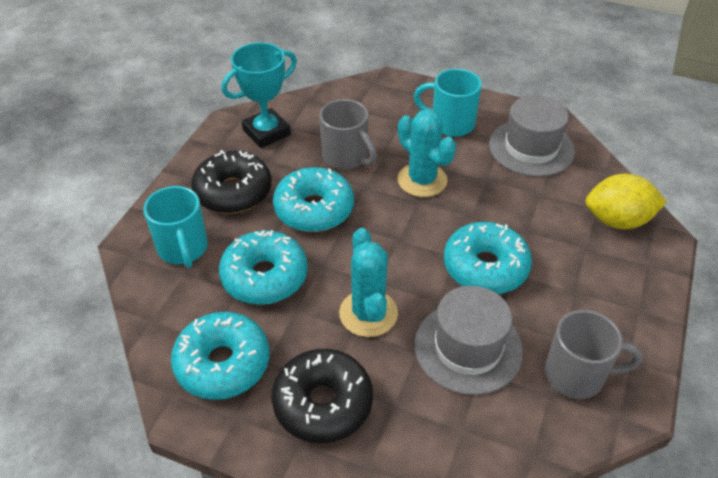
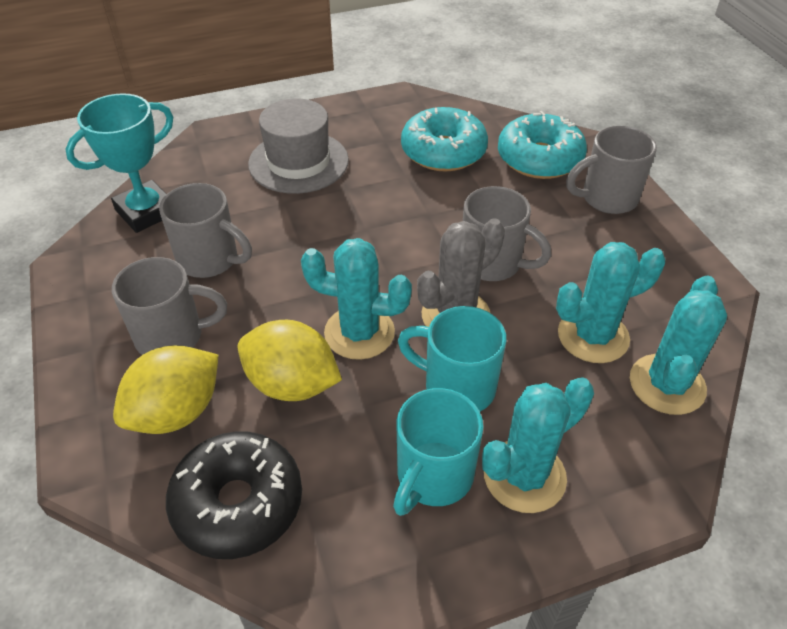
black donut: [191,150,272,214] [271,349,373,443] = 2 -> [166,431,302,559] = 1
grey cactus: none = 0 -> [417,218,505,327] = 1
grey hat: [414,286,523,395] [489,95,575,177] = 2 -> [248,98,349,194] = 1
grey mug: [319,99,377,170] [545,310,643,399] = 2 -> [112,257,227,355] [159,183,252,278] [463,186,552,281] [566,126,657,214] = 4
turquoise cactus: [339,228,398,337] [397,109,456,197] = 2 -> [301,238,412,360] [482,377,594,513] [556,242,665,363] [630,276,727,415] = 4
turquoise donut: [171,312,269,400] [219,230,308,305] [273,167,354,232] [444,222,532,294] = 4 -> [401,107,488,171] [498,111,587,179] = 2
yellow lemon: [585,174,667,229] = 1 -> [113,345,218,434] [238,320,342,401] = 2

